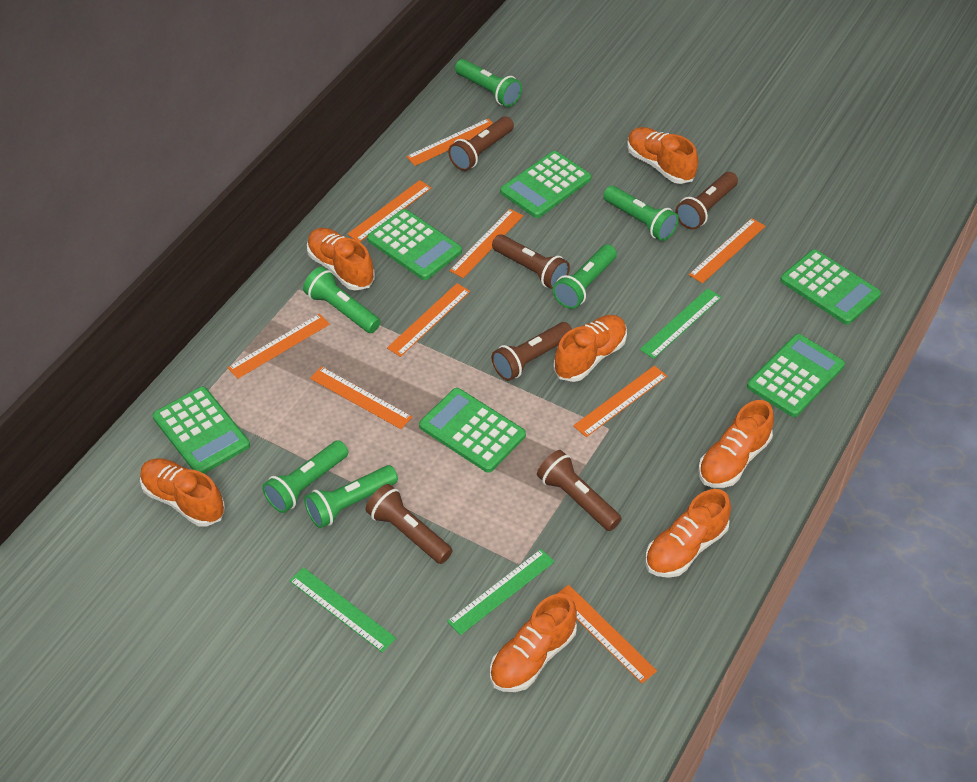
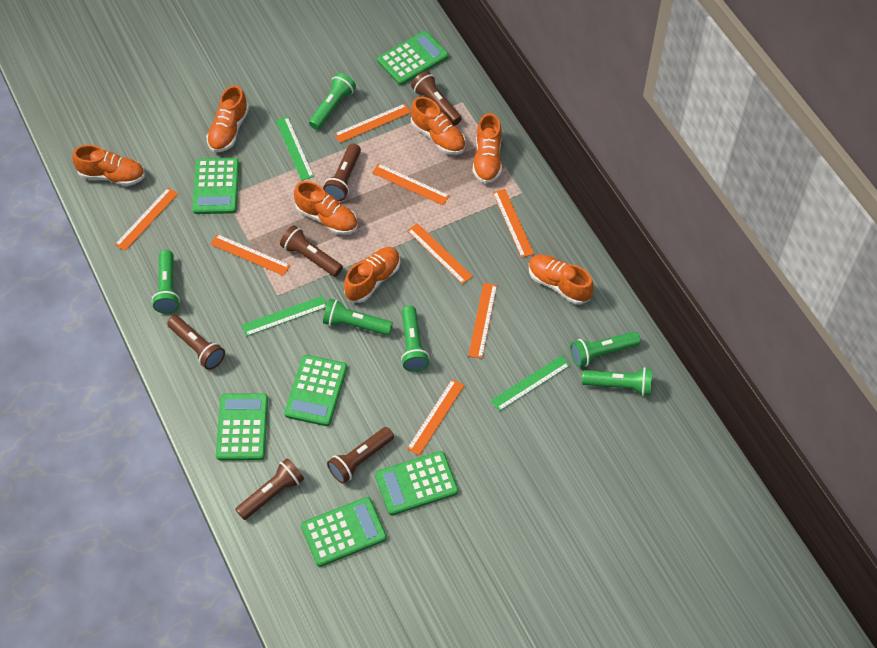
orange ruler: [228,314,330,379] [310,366,412,429] [348,180,431,242] [387,283,470,357] [406,119,493,166] [449,209,523,278] [557,585,657,683] [573,366,667,437] [689,218,765,283] = 9 -> [115,188,178,251] [210,234,290,276] [334,104,411,143] [372,163,450,205] [407,223,473,284] [407,379,465,456] [468,283,497,359] [493,189,534,258] = 8

